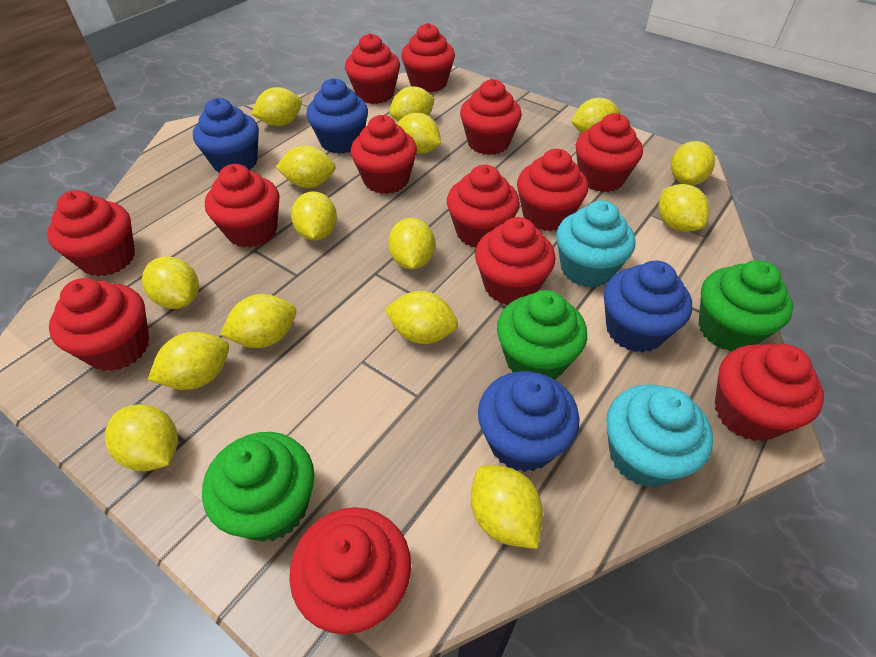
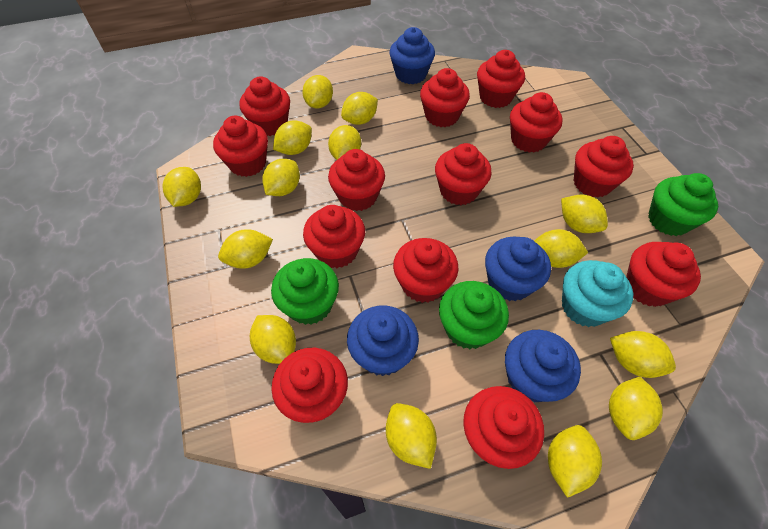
turquoise cupcake: [556,200,635,288] [606,384,713,487] = 2 -> [562,260,633,327] = 1
yellow lemon: [105,404,178,471] [142,256,199,309] [148,332,229,390] [220,294,296,348] [251,87,302,126] [276,145,335,188] [291,191,337,241] [385,291,458,344] [388,218,435,269] [389,86,435,122] [397,113,441,154] [471,465,543,549] [571,98,621,133] [658,184,710,232] [671,141,715,186] = 15 -> [162,167,201,207] [218,229,273,269] [250,315,296,364] [262,159,300,196] [273,120,312,155] [302,75,333,108] [328,125,361,160] [341,92,378,125] [386,403,437,469] [534,229,588,268] [548,425,602,498] [561,195,608,233] [609,377,663,440] [610,331,676,378] = 14

